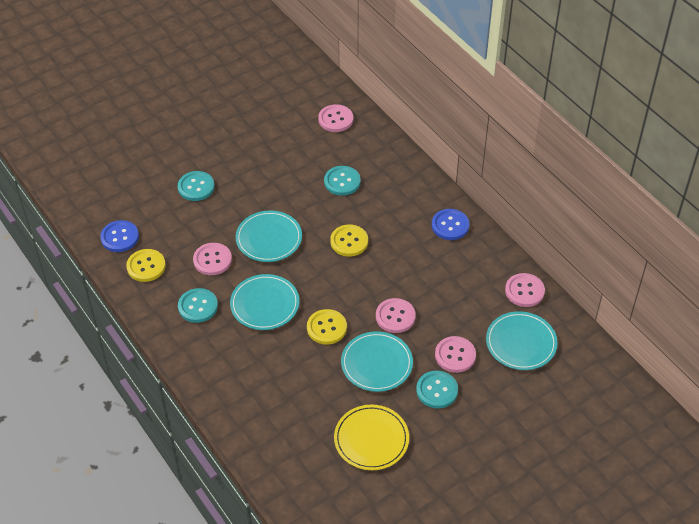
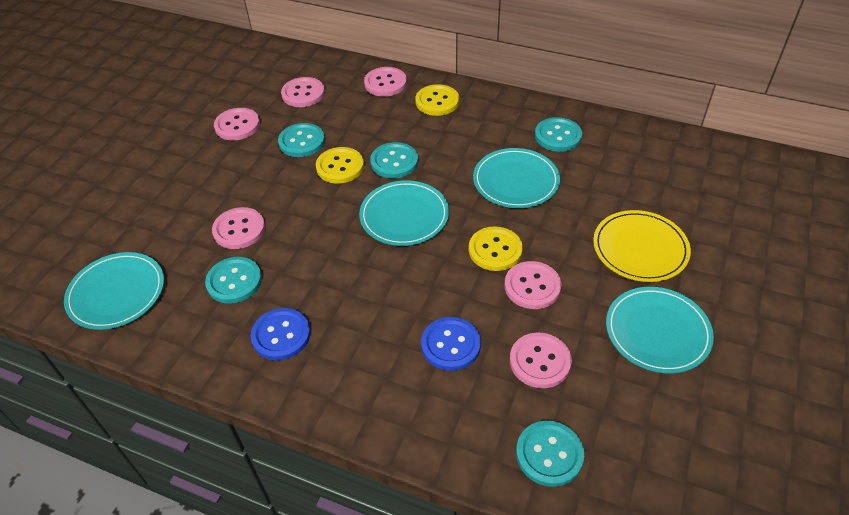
pink button: [193,243,232,275] [318,104,353,132] [376,298,416,333] [435,336,476,373] [505,273,545,307] = 5 -> [212,207,265,249] [214,108,260,140] [281,77,325,107] [364,67,407,97] [505,261,561,309] [510,333,572,388] = 6
turquoise button: [178,171,215,201] [178,288,218,323] [324,166,361,196] [416,371,458,408] = 4 -> [205,257,262,304] [278,123,325,157] [370,142,418,178] [516,421,584,487] [535,117,582,152] = 5

